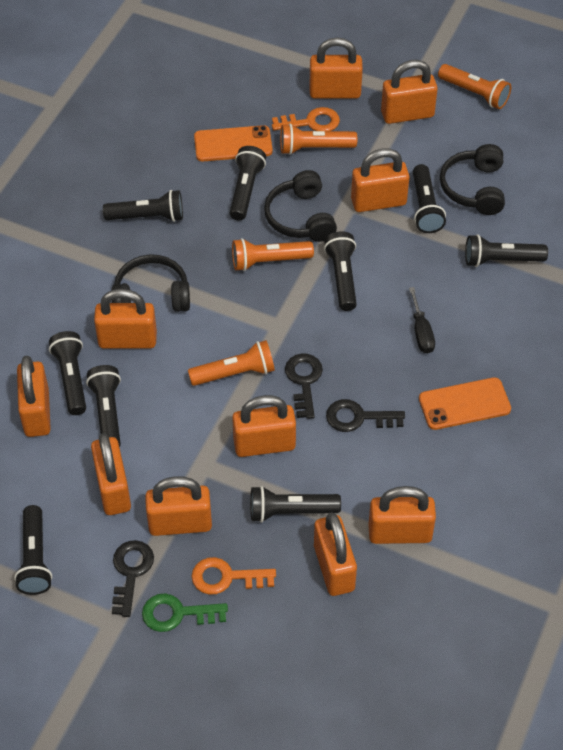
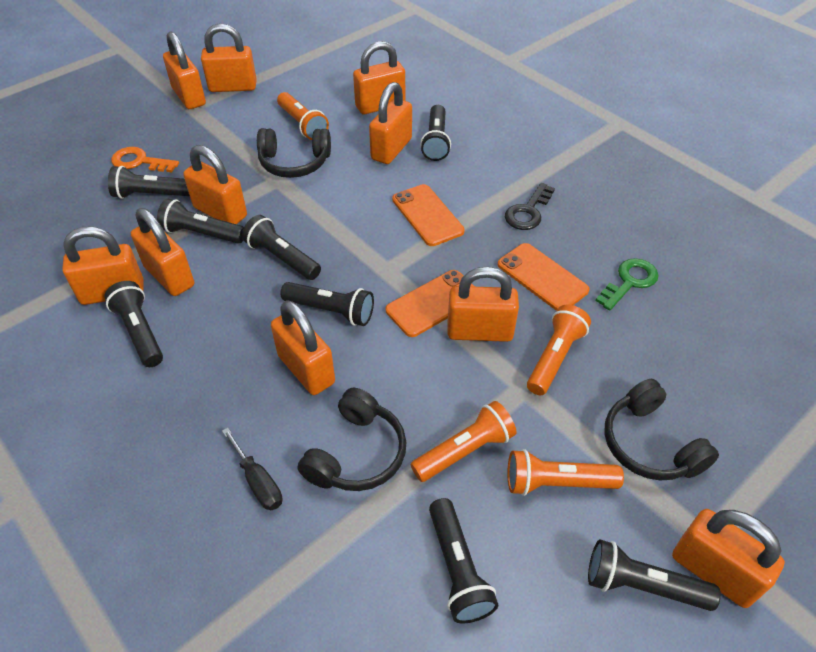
black flashlight: [14,505,52,595] [49,331,86,415] [86,365,121,448] [103,190,183,222] [230,146,266,220] [250,486,341,523] [324,231,357,311] [413,164,446,233] [465,234,548,267] = 9 -> [104,281,163,367] [108,166,190,199] [157,199,244,244] [242,215,321,280] [280,282,374,326] [420,105,451,161] [429,498,498,623] [588,540,721,611] = 8
black key: [112,540,154,617] [285,353,323,419] [326,399,405,432] = 3 -> [505,183,555,230] = 1
orange key: [191,557,276,595] [272,107,340,131] = 2 -> [111,147,179,173] = 1
orange phone: [194,125,273,161] [419,377,511,430] = 2 -> [386,270,475,337] [392,184,465,246] [498,243,590,311] = 3

